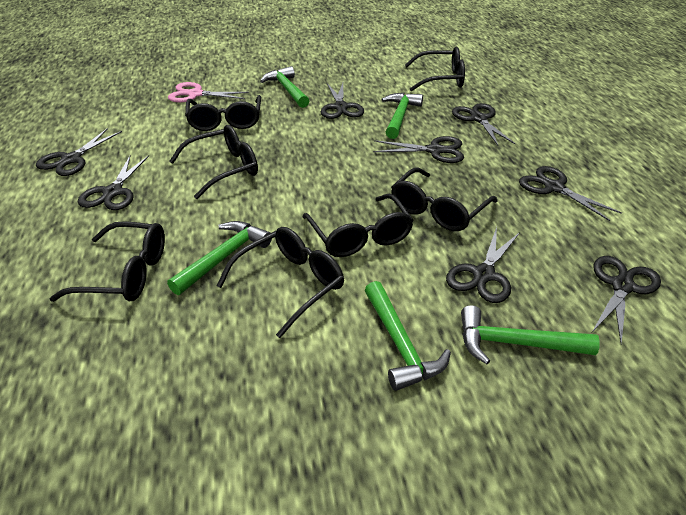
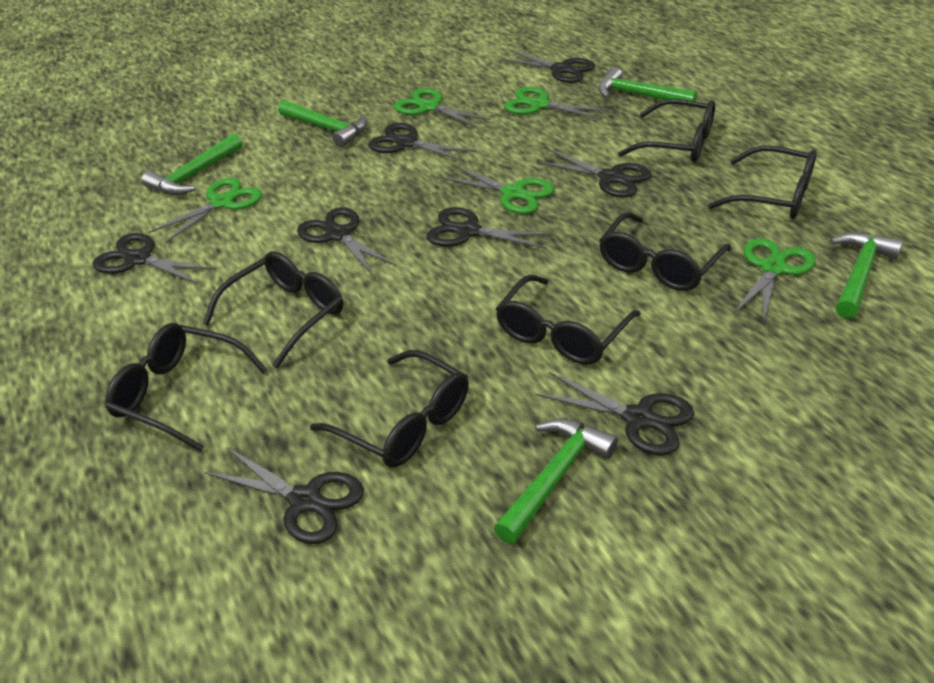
green scissors: none = 0 -> [149,178,262,243] [394,88,491,128] [440,165,554,214] [504,87,609,120] [734,238,816,324] = 5
pink scissors: [168,82,249,103] = 1 -> none = 0

